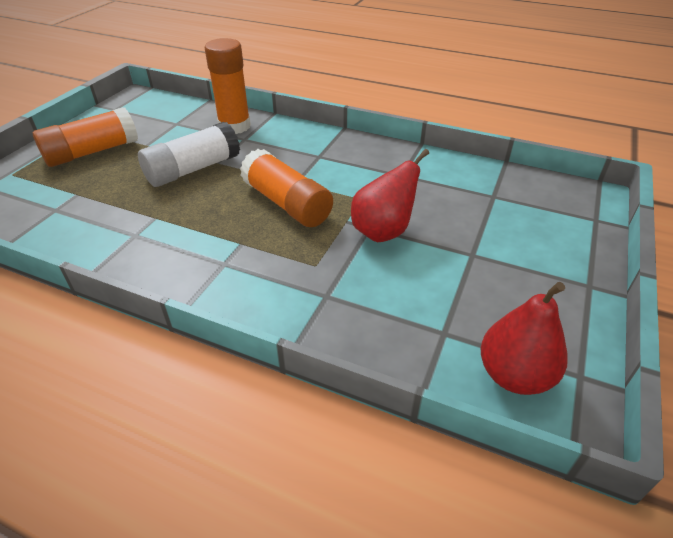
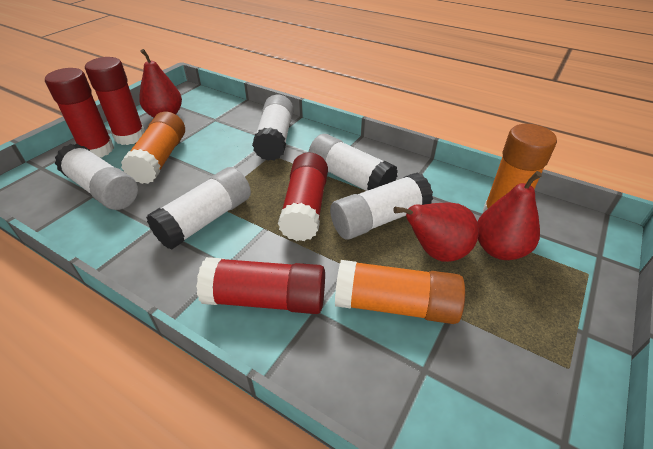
red glue stick: none = 0 -> [45,68,114,157] [85,57,145,145] [196,257,325,314] [278,153,328,241] = 4
red pear: [351,149,429,242] [481,282,568,395] = 2 -> [139,49,182,118] [393,202,479,262] [478,171,542,260] = 3
white glue stick: [138,122,240,187] = 1 -> [55,144,138,210] [146,167,251,250] [252,95,294,161] [308,134,398,191] [330,172,433,240] = 5

